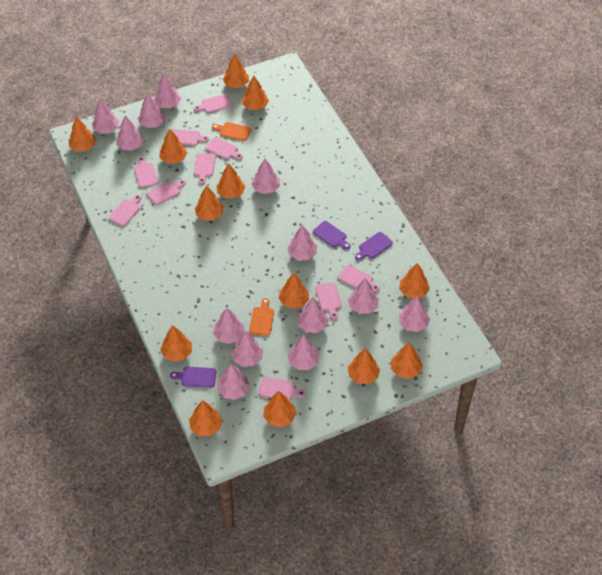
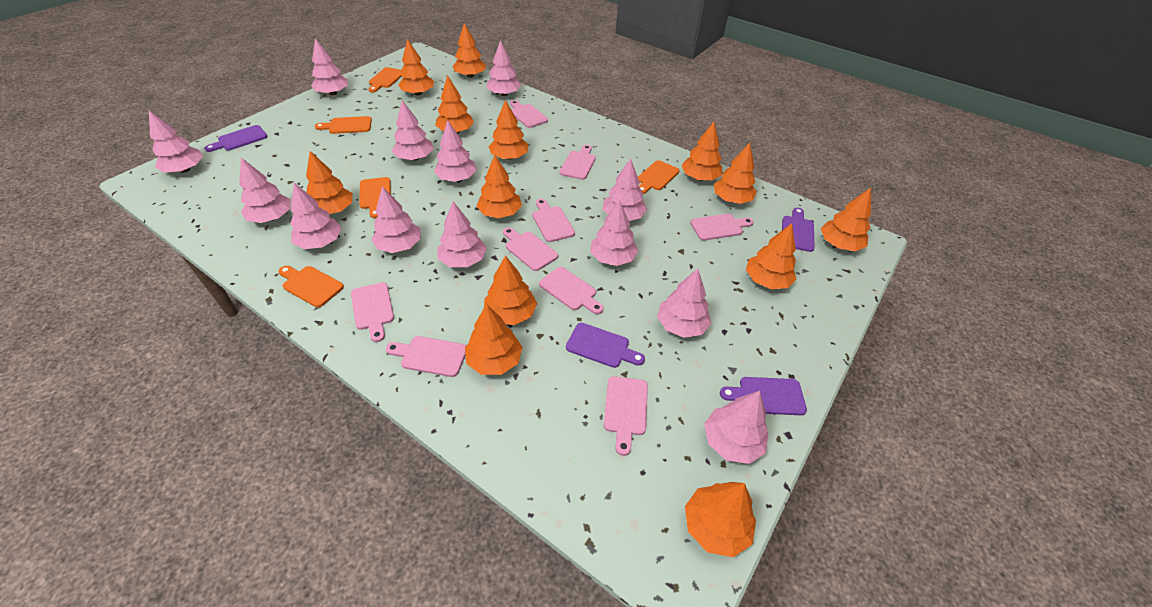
orange cutting board: [212,122,251,141] [249,298,274,336] = 2 -> [278,266,344,307] [315,116,372,134] [359,177,391,218] [369,67,402,92] [638,160,679,194] = 5
pink cutting board: [109,195,141,226] [134,157,158,188] [147,180,186,205] [172,130,209,146] [194,94,233,113] [194,153,216,184] [205,137,243,160] [259,377,306,401] [315,282,342,319] [338,265,380,292] = 10 -> [351,282,394,342] [386,336,466,377] [503,227,558,271] [510,100,548,128] [532,199,575,242] [539,267,604,314] [559,145,596,180] [604,376,648,456] [690,214,754,241] = 9
purple cutting board: [170,367,216,388] [313,221,351,250] [355,232,393,261] = 3 -> [205,125,268,152] [566,323,645,368] [720,377,807,415] [782,208,814,252] = 4

